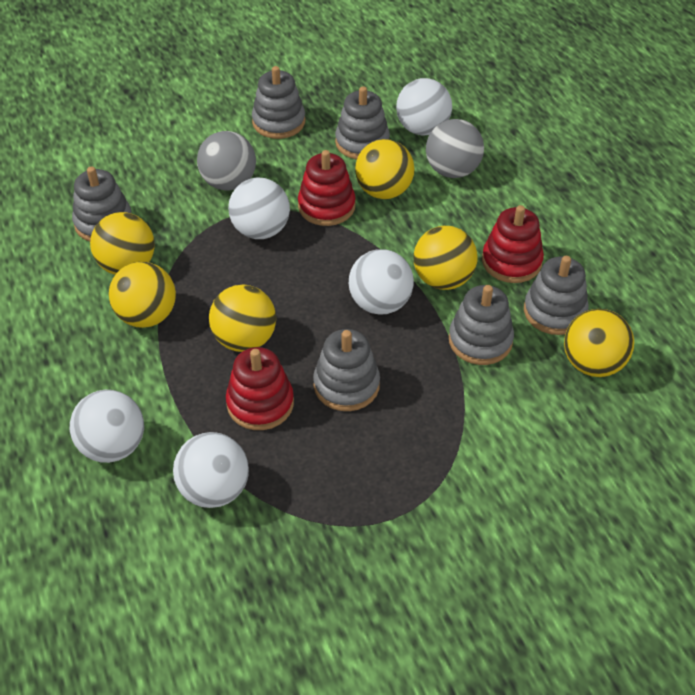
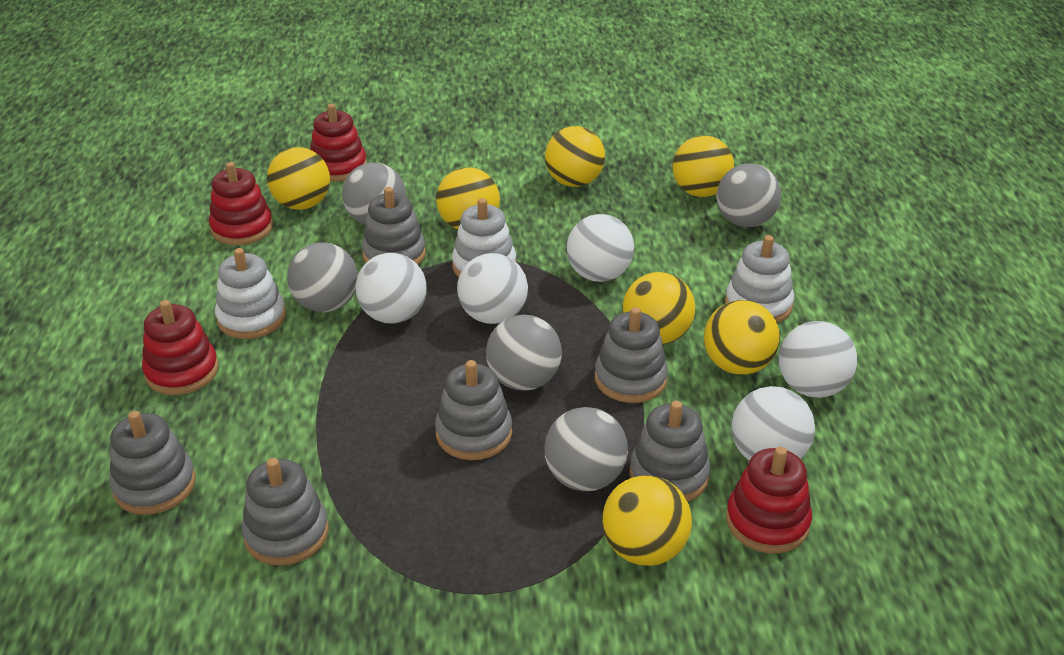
grey ball: [197,131,256,191] [426,119,484,178] = 2 -> [287,242,358,312] [342,163,406,225] [486,315,562,391] [544,407,628,491] [717,163,781,227] = 5
red stacking toy: [226,347,294,430] [298,150,356,226] [482,205,544,283] = 3 -> [142,300,218,395] [209,162,273,245] [310,104,367,182] [726,447,812,553] = 4
white stacking toy: none = 0 -> [215,248,286,339] [452,198,516,277] [725,235,794,323] = 3
yellow ball: [90,212,155,275] [109,262,176,328] [209,285,276,352] [355,139,415,199] [414,226,477,290] [564,309,634,377] = 6 -> [267,147,330,210] [436,167,500,229] [545,126,605,187] [602,475,692,566] [622,272,695,344] [673,135,734,197] [704,300,780,374] = 7

